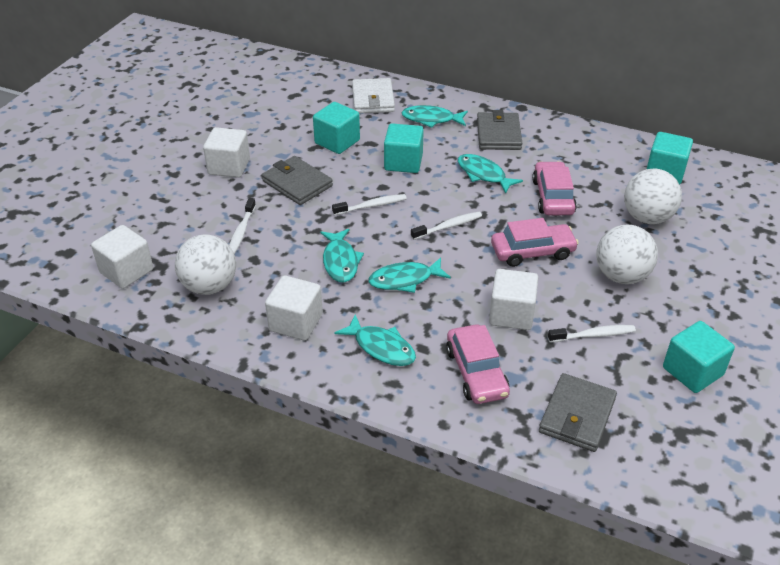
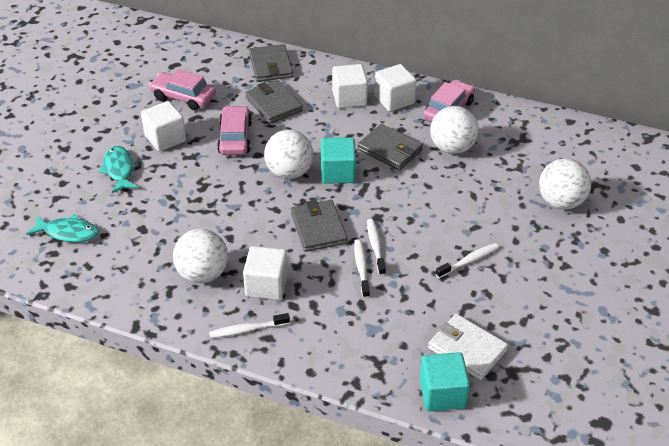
grey wallet: [262,156,333,205] [477,110,523,150] [539,373,617,452] = 3 -> [245,80,303,124] [249,44,293,82] [291,200,347,252] [358,124,423,171] = 4
turquoise cube: [313,102,360,154] [384,123,424,173] [647,132,693,185] [663,321,735,393] = 4 -> [321,137,356,184] [420,352,470,411] = 2
turquoise fish: [320,229,364,282] [334,315,416,366] [368,258,451,293] [401,105,468,128] [458,154,523,194] = 5 -> [26,214,99,242] [99,146,138,193] = 2
white ball: [175,234,236,295] [596,224,658,284] [624,169,682,224] = 3 -> [173,229,228,283] [264,130,313,179] [430,106,479,154] [539,158,591,210] = 4

